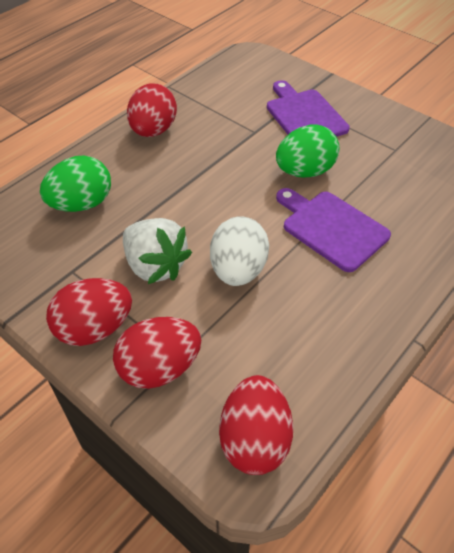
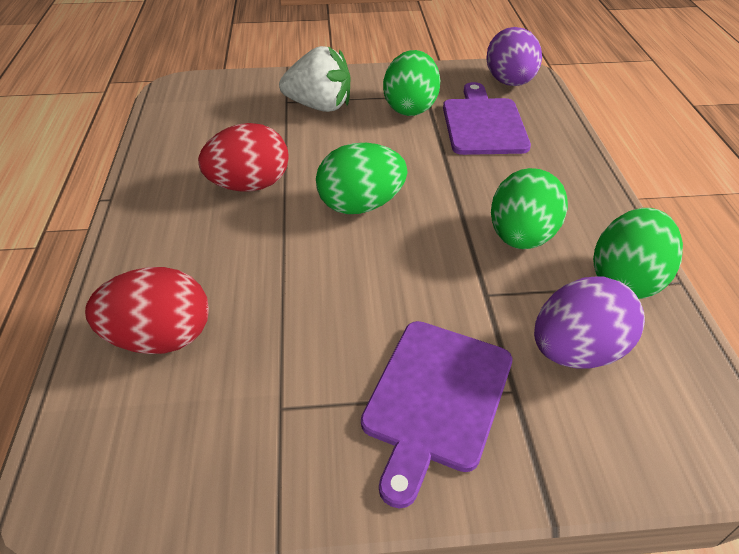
green egg: [40,156,111,212] [276,125,340,178] = 2 -> [316,143,407,214] [383,50,441,116] [491,168,568,249] [593,208,683,299] = 4
purple egg: none = 0 -> [486,27,542,86] [534,277,645,369] = 2
red egg: [46,278,132,346] [113,317,201,389] [127,84,177,137] [219,375,293,475] = 4 -> [85,267,209,354] [198,123,289,192] = 2
white egg: [210,217,269,286] = 1 -> none = 0

